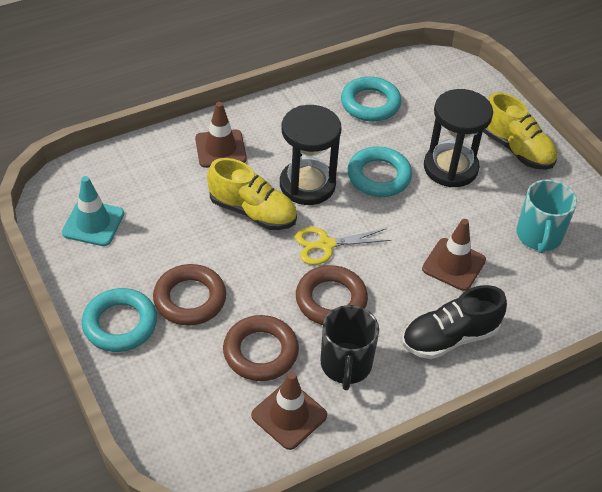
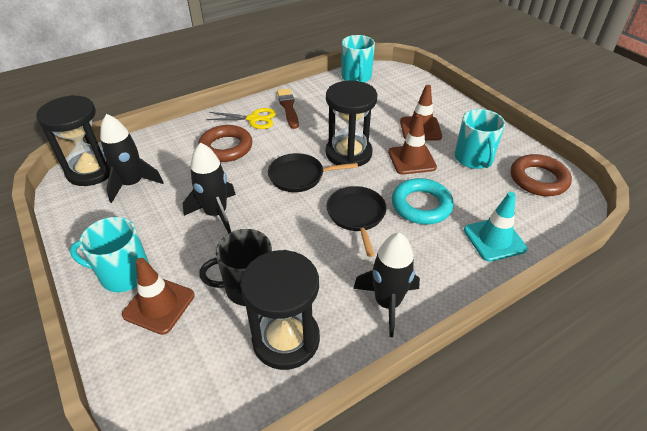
black hourglass: [280,105,342,205] [424,89,493,187] = 2 -> [36,95,111,186] [240,250,320,370] [326,80,378,167] = 3
black pan: none = 0 -> [268,153,358,192] [327,186,387,257] = 2
black rocket: none = 0 -> [100,114,164,203] [183,142,236,233] [353,232,420,337] = 3
black shoe: [402,285,507,359] = 1 -> none = 0
brown brush: none = 0 -> [277,88,299,129] = 1
brown ring: [153,264,226,326] [223,315,299,381] [296,265,368,325] = 3 -> [198,125,252,162] [511,154,572,196] = 2
turquoise mug: [516,179,577,253] = 1 -> [70,217,150,292] [341,35,375,83] [455,109,505,169] = 3
turquoise ring: [82,288,157,352] [341,76,401,122] [347,147,412,197] = 3 -> [392,178,454,224] = 1
yellow shoe: [207,158,297,230] [483,92,557,170] = 2 -> none = 0

